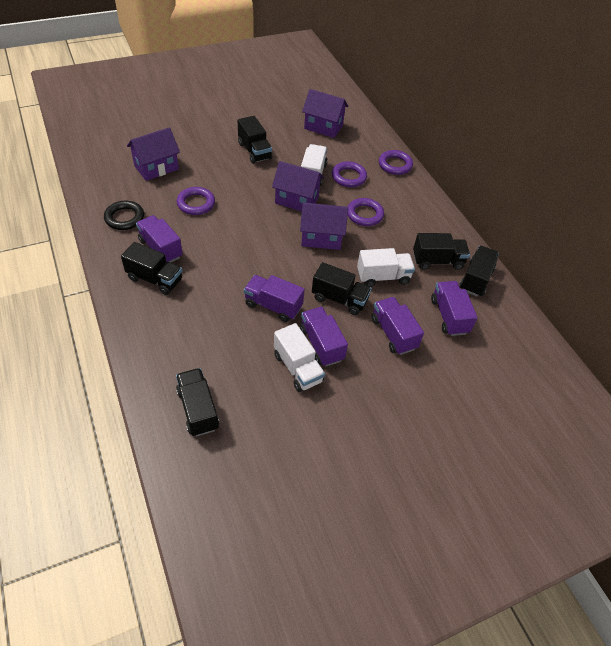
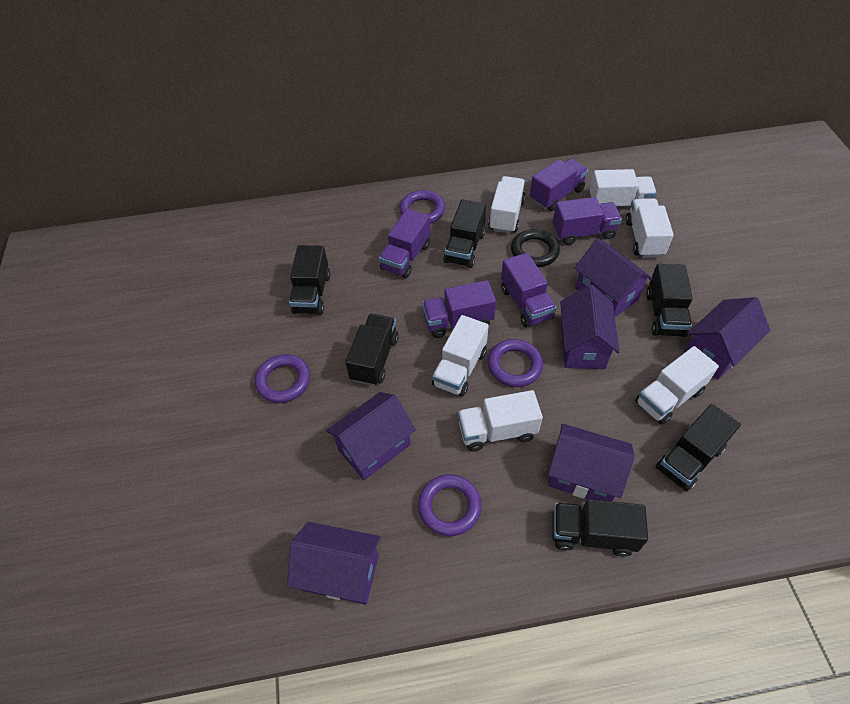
purple house: [127,127,180,181] [272,161,324,211] [300,203,348,250] [302,89,348,138] = 4 -> [287,522,381,605] [326,392,416,480] [548,424,635,502] [560,285,620,369] [575,238,653,317] [685,297,770,380] = 6
white truck: [274,323,325,392] [301,144,328,186] [357,248,415,287] = 3 -> [432,315,489,396] [458,390,543,451] [488,176,526,234] [590,169,656,207] [626,199,674,258] [635,346,719,424] = 6

